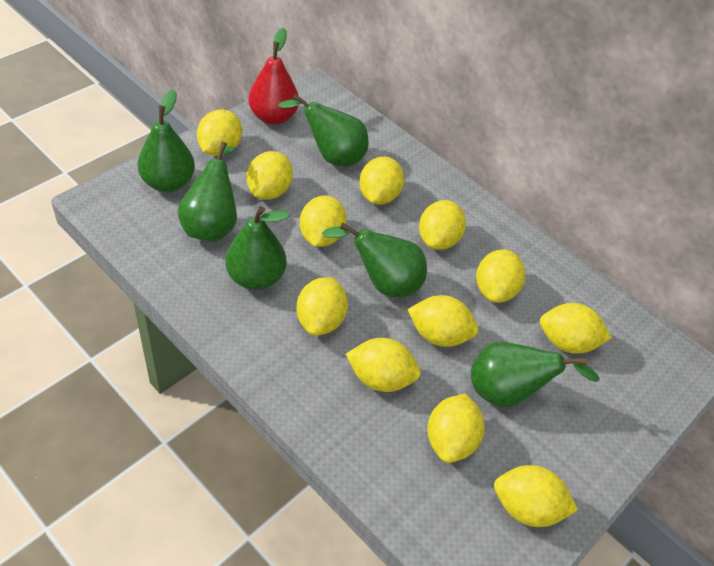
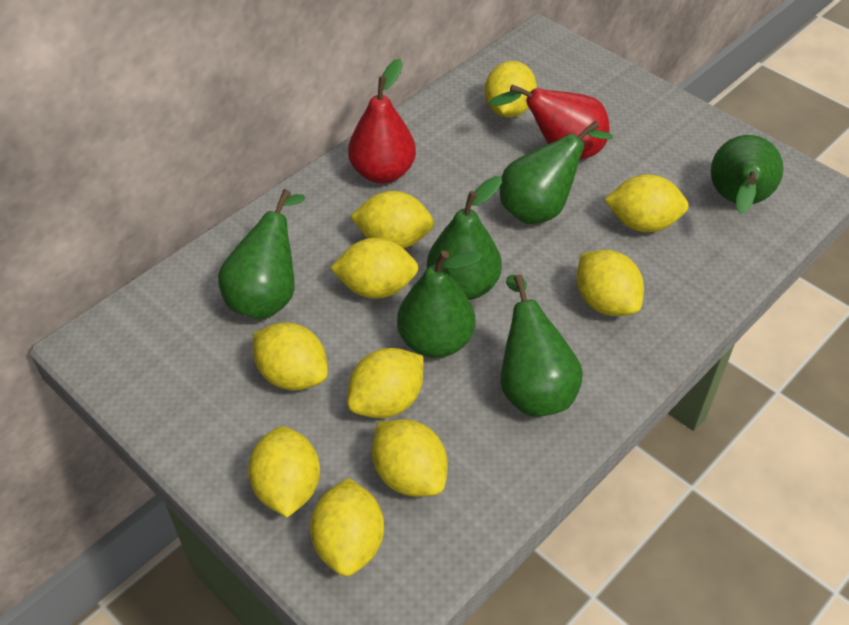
red pear: [248,28,299,125] = 1 -> [348,59,416,183] [489,84,610,160] = 2
yellow lemon: [197,110,242,156] [246,151,293,199] [296,277,348,336] [300,195,347,247] [346,338,421,392] [359,157,404,204] [407,295,478,347] [419,200,466,250] [427,394,484,463] [476,250,525,303] [494,465,578,527] [540,303,612,354] = 12 -> [248,426,320,518] [253,322,328,391] [310,478,384,576] [330,237,419,299] [347,348,424,419] [350,191,434,248] [372,419,448,497] [485,61,537,117] [577,250,644,316] [604,174,689,232] = 10

